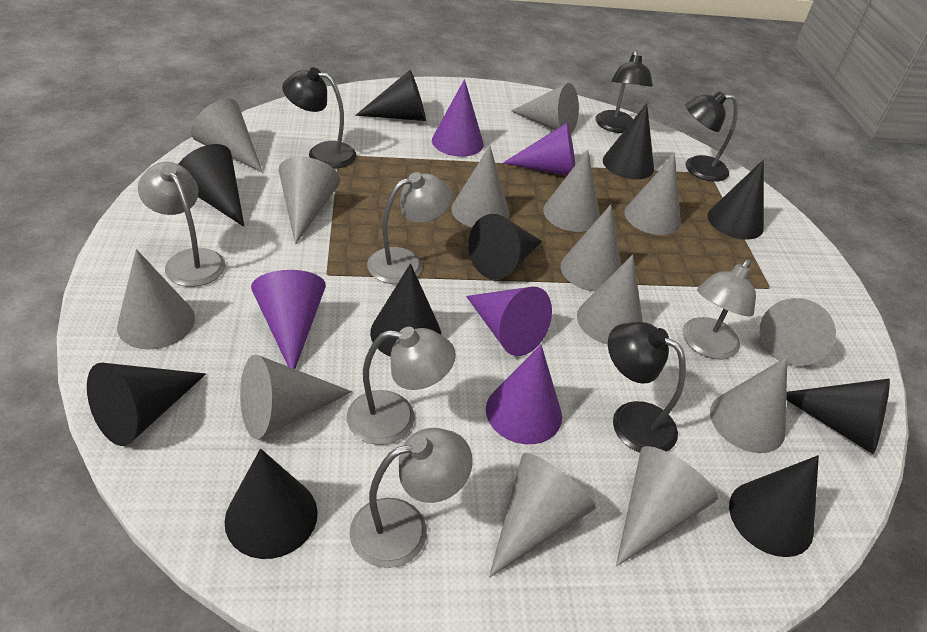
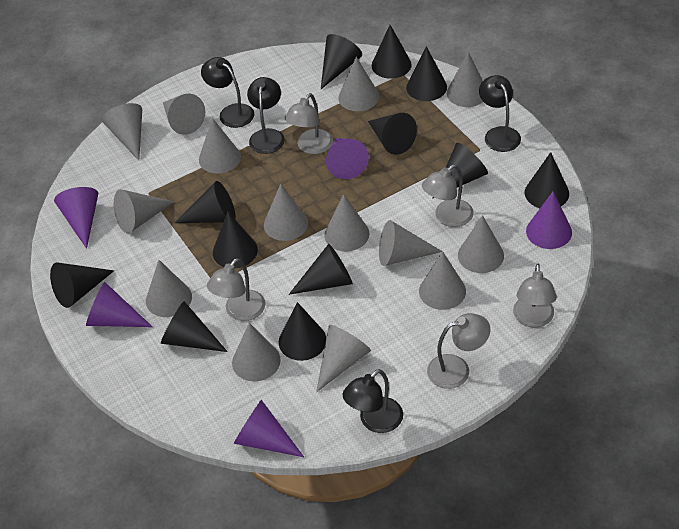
black cone: [87,363,206,446] [178,144,244,227] [225,449,318,559] [355,70,426,121] [370,263,441,357] [468,214,542,280] [603,103,654,179] [708,160,764,240] [729,455,819,557] [786,379,890,454] = 10 -> [50,262,114,308] [161,301,228,352] [175,181,236,223] [213,212,258,268] [279,302,326,361] [289,244,353,295] [321,34,362,89] [368,113,417,155] [372,25,412,79] [406,46,447,101] [432,143,488,199] [525,152,569,208] = 12

